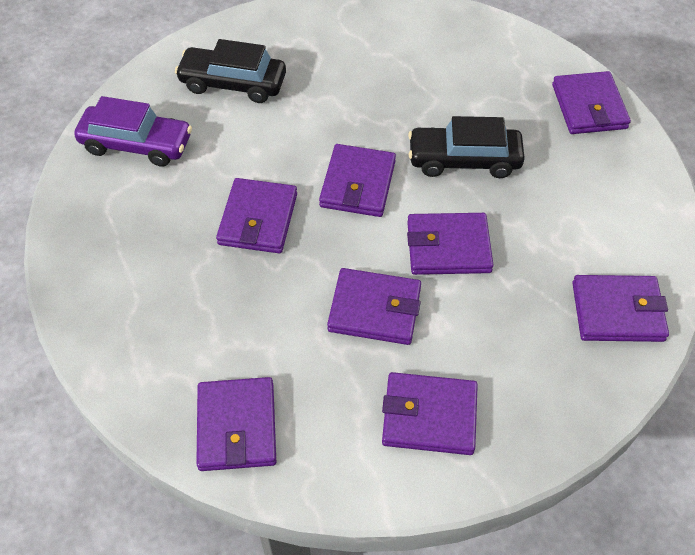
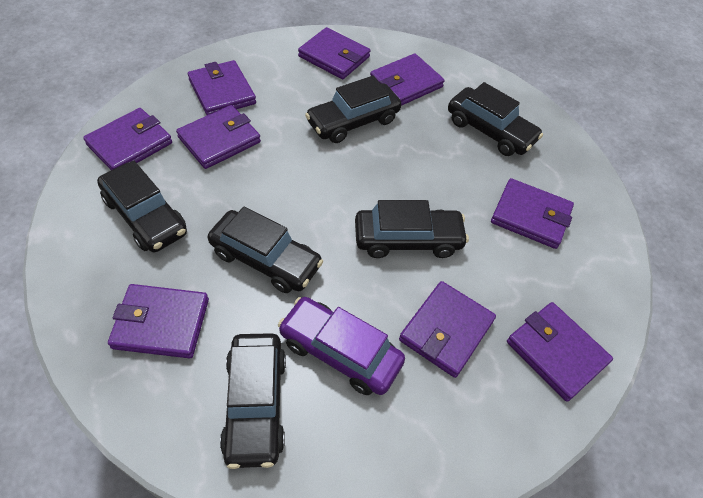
black car: [175,39,286,103] [408,116,525,178] = 2 -> [97,160,187,252] [208,206,323,293] [220,333,286,469] [305,76,401,143] [355,200,469,258] [448,82,543,156] = 6
purple wallet: [196,377,276,471] [216,178,297,253] [319,144,396,217] [327,268,421,345] [382,372,478,455] [407,213,493,275] [552,71,631,134] [572,275,669,342] = 8 -> [83,108,172,170] [108,284,209,358] [176,105,261,169] [188,60,256,115] [298,27,371,79] [370,54,445,106] [399,281,496,378] [491,178,574,249] [507,302,613,402] = 9

